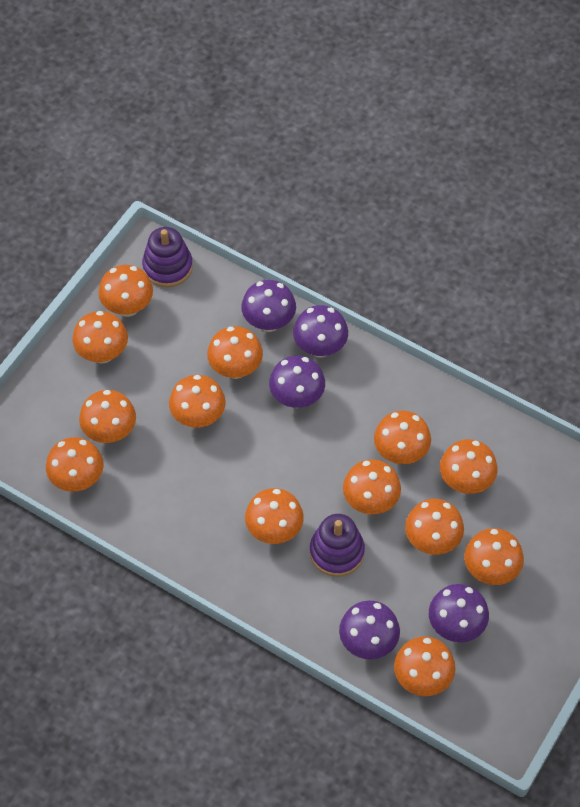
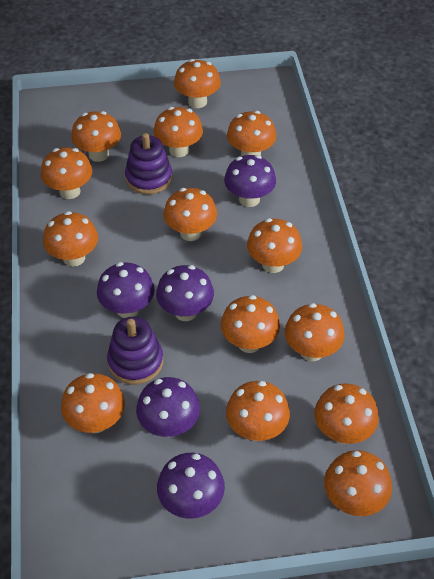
orange mushroom: [46,437,103,492] [72,311,128,364] [79,390,136,443] [98,265,153,317] [169,375,225,428] [207,326,263,379] [245,488,304,544] [343,459,401,515] [374,411,431,464] [394,636,455,696] [405,499,464,555] [440,439,498,494] [464,528,524,585] = 13 -> [41,147,92,199] [43,211,98,267] [61,373,125,433] [71,111,121,162] [154,107,203,157] [163,188,217,241] [174,59,221,108] [221,295,280,353] [226,381,290,441] [227,111,276,156] [247,218,302,273] [285,303,345,361] [314,383,379,444] [324,450,392,516] = 14

